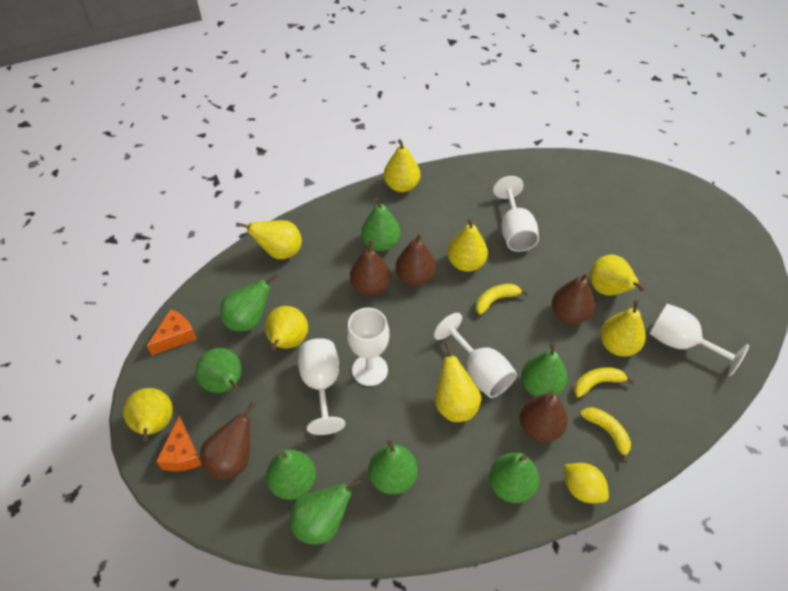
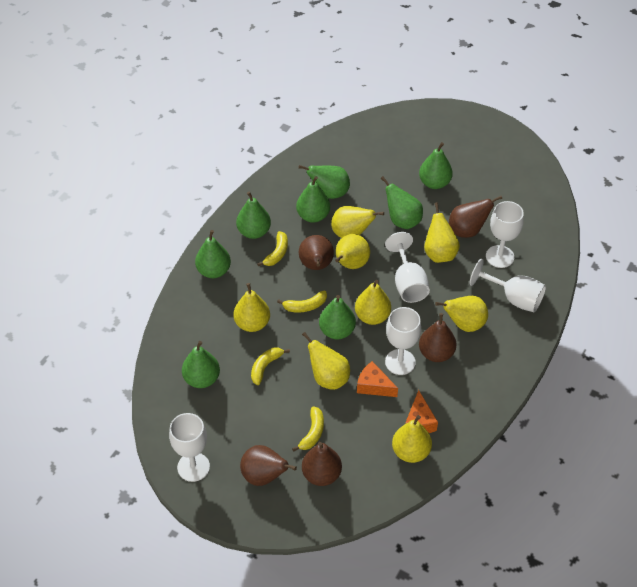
yellow banana: [476,284,528,315] [574,367,635,398] [580,407,631,463] = 3 -> [251,348,290,385] [257,231,288,266] [277,291,327,313] [292,406,324,452] = 4
yellow lemon: [564,463,609,503] = 1 -> none = 0

